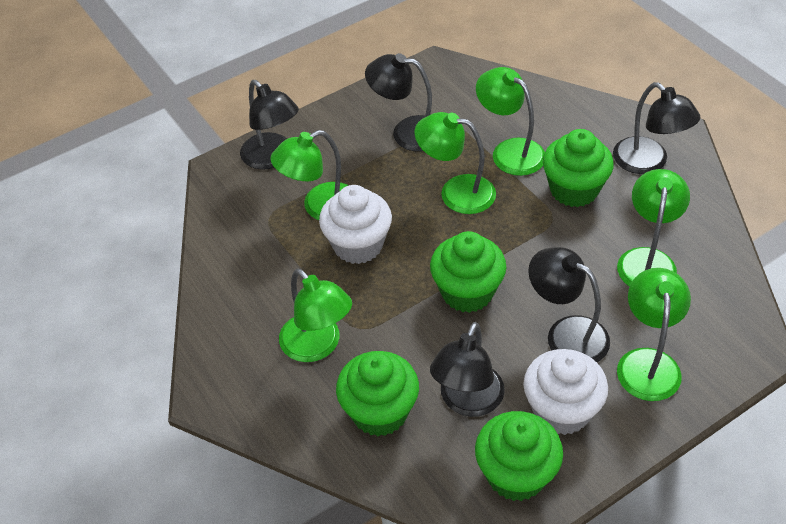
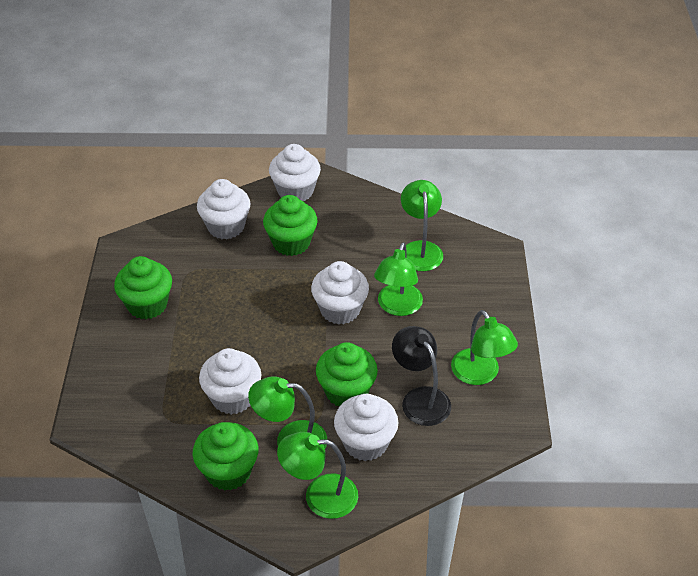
black lamp: [240,80,299,170] [365,53,432,152] [430,322,505,417] [528,247,610,362] [613,82,700,174] = 5 -> [392,326,451,426] = 1
green lamp: [270,130,349,220] [279,269,352,362] [415,112,496,214] [476,67,545,176] [617,169,690,287] [617,268,691,401] = 6 -> [248,376,327,448] [277,432,358,519] [374,242,423,316] [401,180,443,271] [451,310,518,385] = 5
white cupcake: [319,185,392,264] [523,349,608,435] = 2 -> [197,179,251,240] [199,348,261,415] [269,144,321,201] [311,261,369,325] [334,394,399,461] = 5

